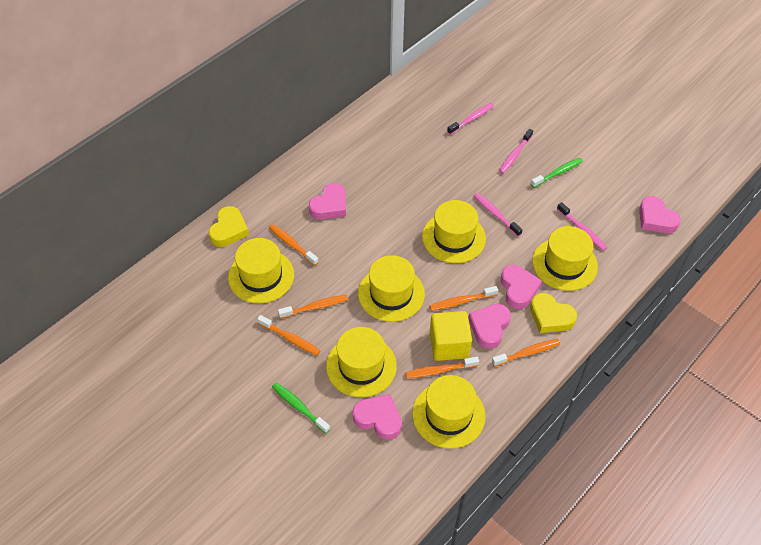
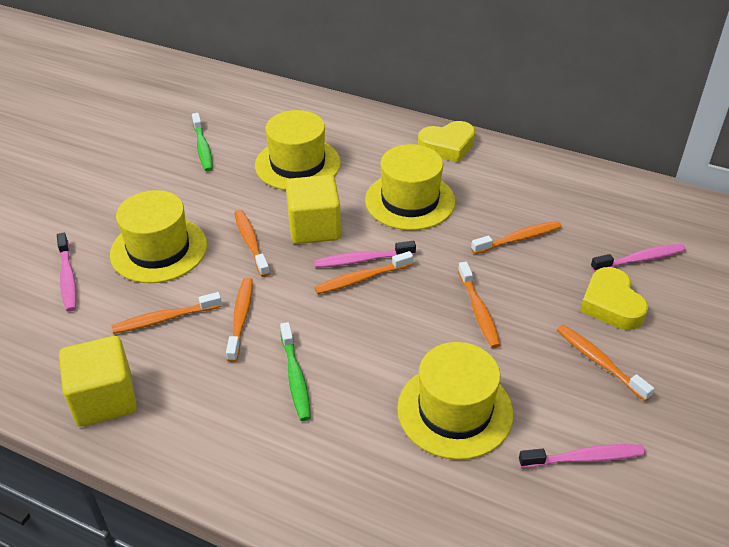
orange toothbrush: [257,315,320,355] [269,224,319,266] [278,295,348,318] [405,357,479,378] [429,286,498,311] [492,339,560,366] = 6 -> [111,292,222,334] [226,278,253,362] [234,210,270,277] [314,251,413,294] [458,262,501,348] [471,221,562,254] [557,325,655,401] = 7
pink heart: [309,183,346,220] [353,394,402,440] [468,304,511,349] [501,265,542,309] [639,196,681,233] = 5 -> none = 0
yellow cube: [430,311,472,361] = 1 -> [59,336,137,427] [286,175,341,244] = 2
yellow hat: [228,238,294,303] [326,327,397,397] [358,255,425,322] [412,375,486,449] [422,200,486,263] [532,226,598,291] = 6 -> [110,190,207,283] [255,110,341,190] [365,144,456,230] [397,342,513,460] = 4

